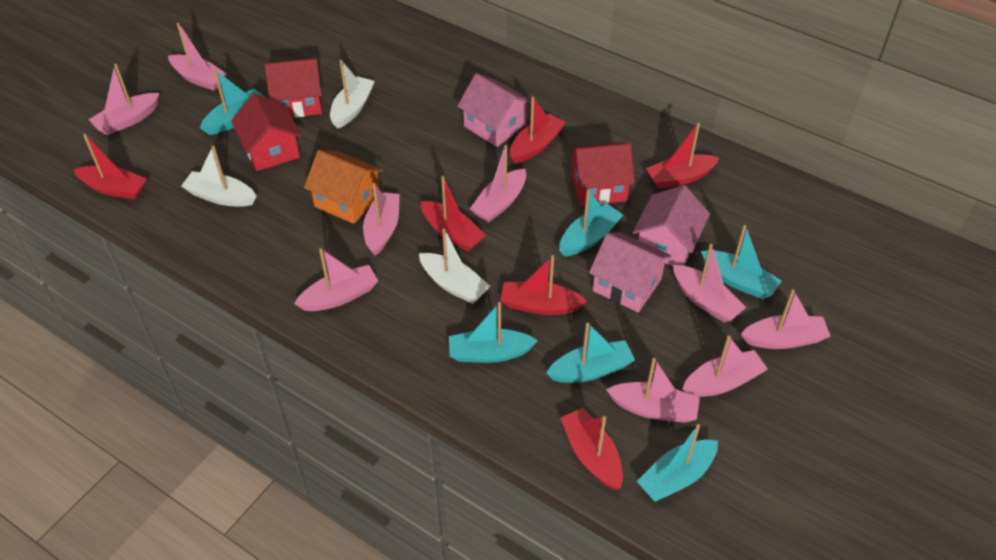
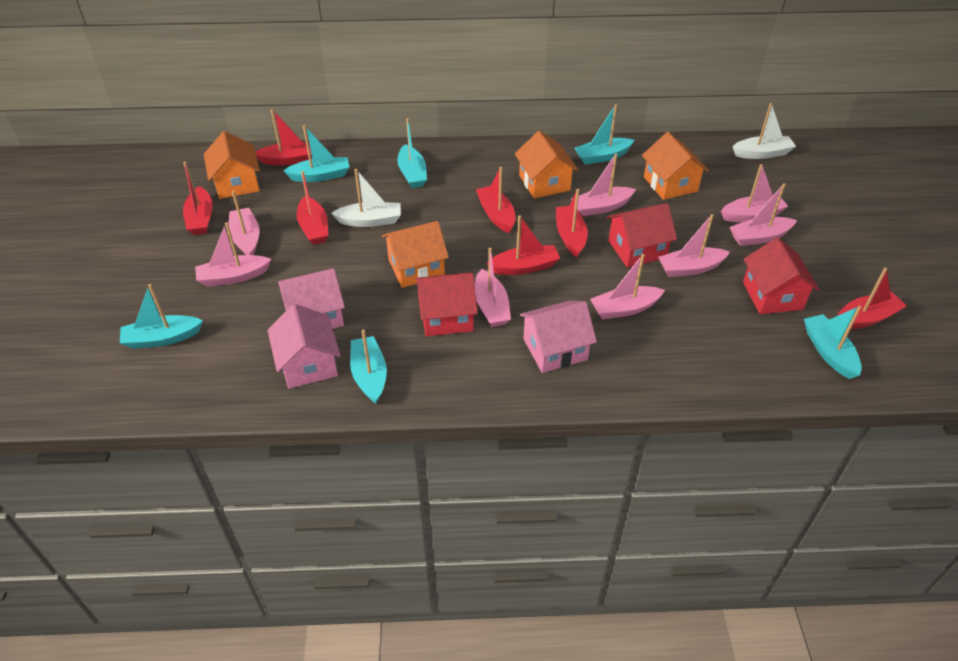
orange house: [304,150,383,224] = 1 -> [204,131,260,199] [382,221,449,288] [515,131,578,198] [642,132,709,200] = 4
pink boat: [89,64,160,135] [168,23,227,91] [294,248,378,311] [363,183,400,256] [470,145,526,222] [606,358,700,423] [673,244,746,323] [682,336,768,397] [741,289,831,349] = 9 -> [195,222,271,287] [228,191,260,255] [475,248,511,327] [571,153,636,216] [590,254,665,319] [658,214,730,277] [721,164,788,222] [729,183,797,246] = 8
red boat: [73,134,147,199] [421,176,486,251] [500,255,587,315] [510,96,566,163] [560,408,623,489] [646,123,720,189] = 6 -> [183,162,213,235] [255,109,312,165] [296,171,328,245] [476,167,515,233] [486,215,560,275] [556,189,588,257] [837,268,907,329] = 7
white boat: [181,146,257,207] [330,60,375,129] [419,228,491,304] = 3 -> [331,169,401,227] [733,103,796,159] = 2

